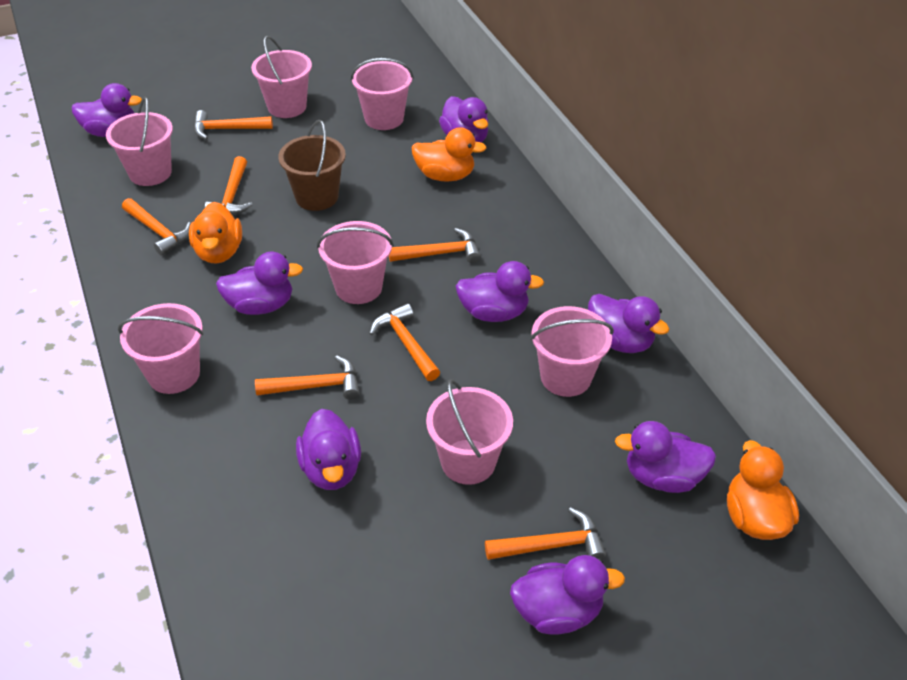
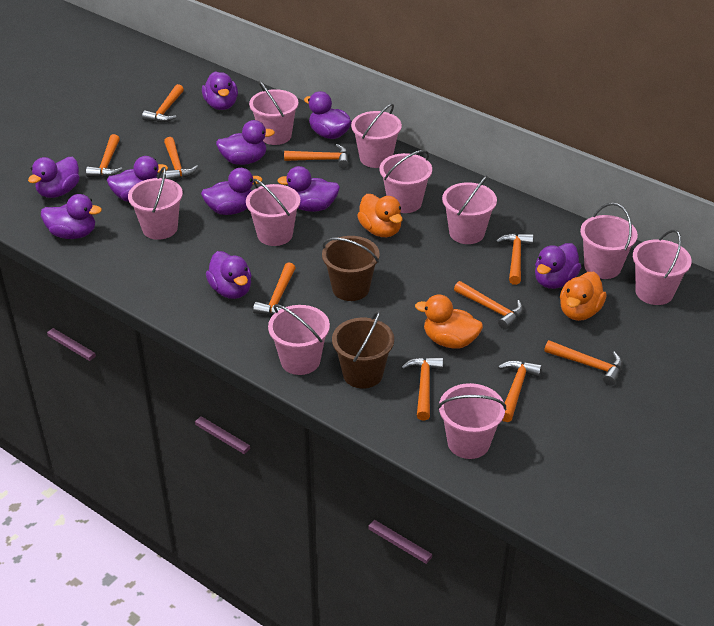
brown bucket: [278,120,346,211] = 1 -> [322,236,380,301] [332,310,394,389] = 2
orange hammer: [122,198,191,256] [194,110,273,140] [205,156,253,215] [255,356,360,400] [369,303,440,381] [389,228,481,263] [485,507,606,560] = 7 -> [86,134,123,177] [142,84,184,122] [164,137,198,180] [253,263,295,316] [284,144,349,168] [401,357,443,420] [454,281,523,330] [496,233,534,285] [498,360,542,422] [544,340,623,385] = 10
pink bucket: [106,97,173,186] [118,303,204,394] [251,35,312,118] [317,221,394,304] [350,58,414,130] [426,379,513,485] [530,306,614,397] = 7 -> [128,167,183,240] [246,179,301,246] [249,81,299,145] [268,304,330,375] [351,104,402,168] [380,150,432,213] [437,383,506,459] [442,175,497,244] [580,203,638,279] [633,230,692,305] = 10
purple duck: [72,83,142,137] [216,252,303,315] [296,409,361,490] [439,96,488,143] [456,261,544,322] [510,555,625,635] [588,294,669,353] [615,421,716,493] = 8 -> [28,157,80,198] [41,194,102,239] [107,156,168,202] [201,168,262,215] [202,71,238,110] [206,251,252,299] [216,120,275,165] [277,166,340,212] [304,91,351,139] [535,243,581,289] = 10

